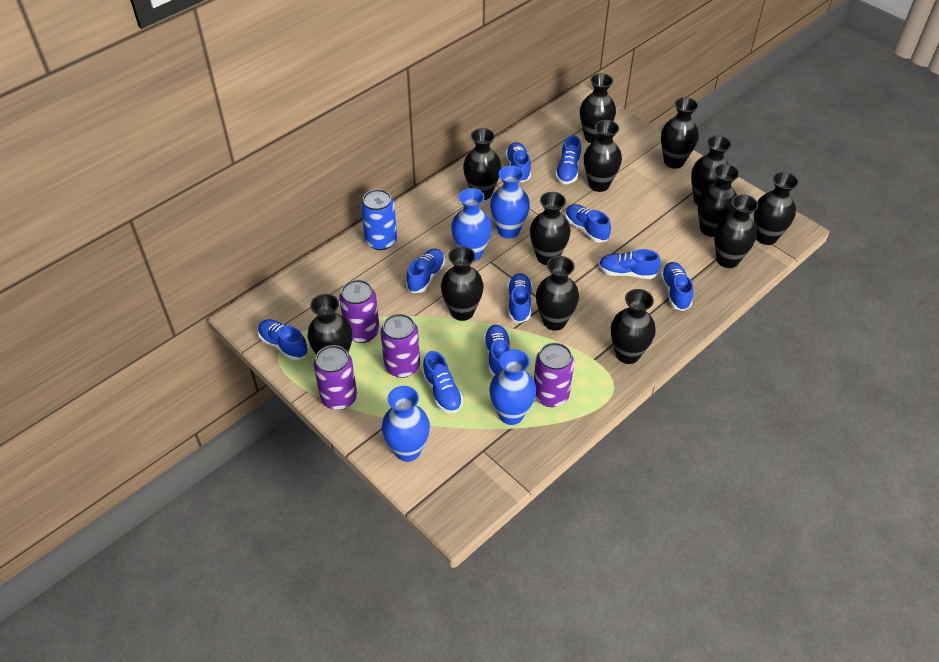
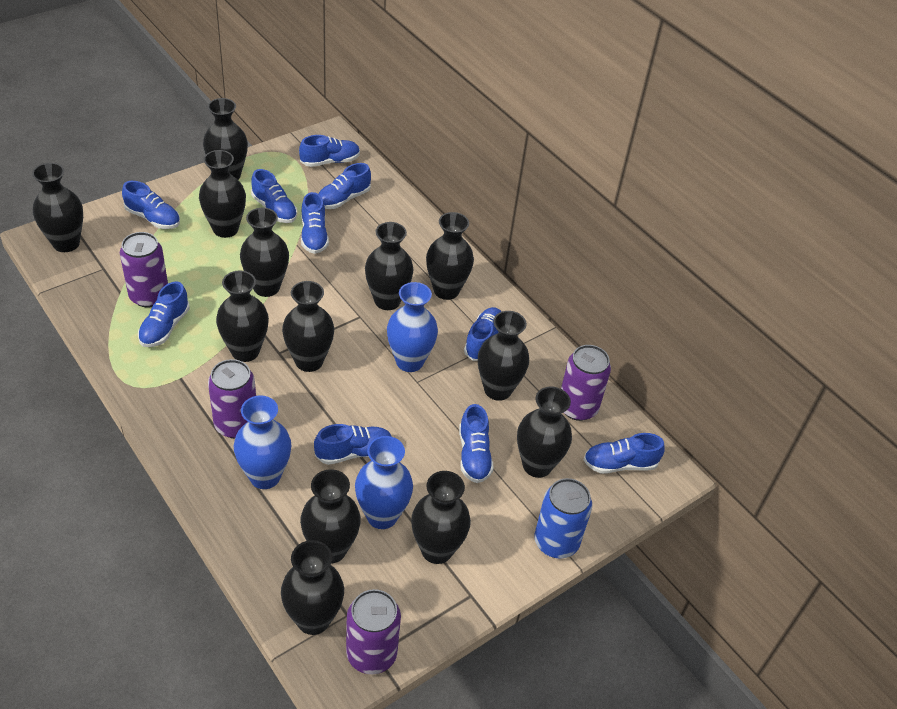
blue vase: [382,386,430,462] [451,188,492,261] [489,349,536,425] [490,165,530,239] = 4 -> [234,395,291,489] [355,436,413,529] [387,282,438,372] = 3

